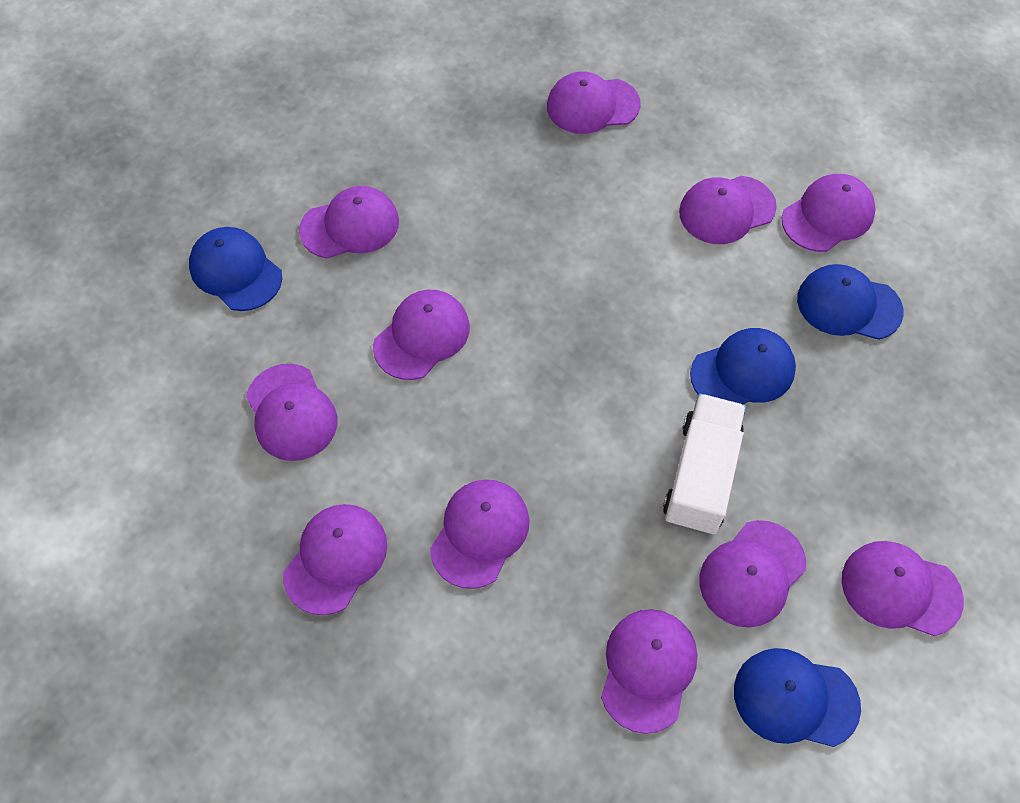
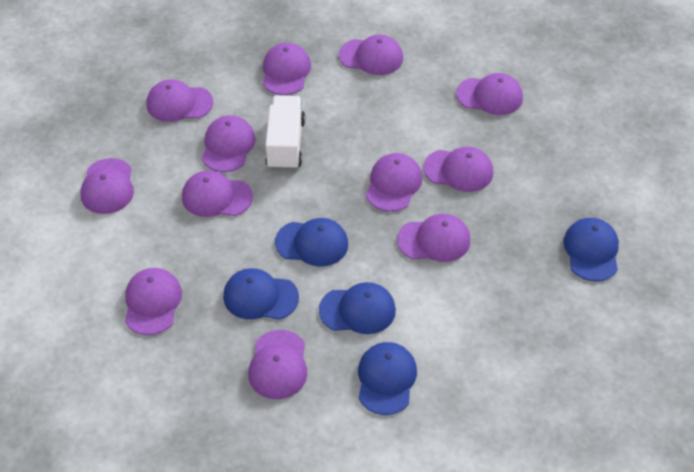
blue cap: [189,227,282,311] [690,328,796,404] [734,648,861,747] [797,264,904,340] = 4 -> [223,268,299,319] [275,218,348,266] [319,282,396,334] [358,342,417,415] [563,218,619,281] = 5
purple cap: [246,364,337,461] [283,504,387,615] [299,186,399,259] [373,290,470,380] [430,480,530,589] [547,71,641,134] [601,609,698,734] [679,176,777,244] [699,520,806,628] [782,174,876,252] [842,541,964,636] = 11 -> [80,158,134,214] [125,268,182,335] [147,79,213,122] [182,171,253,217] [202,115,256,172] [248,330,308,399] [263,43,311,95] [339,35,403,75] [365,153,422,212] [397,214,470,262] [423,147,493,192] [456,73,523,115] = 12

